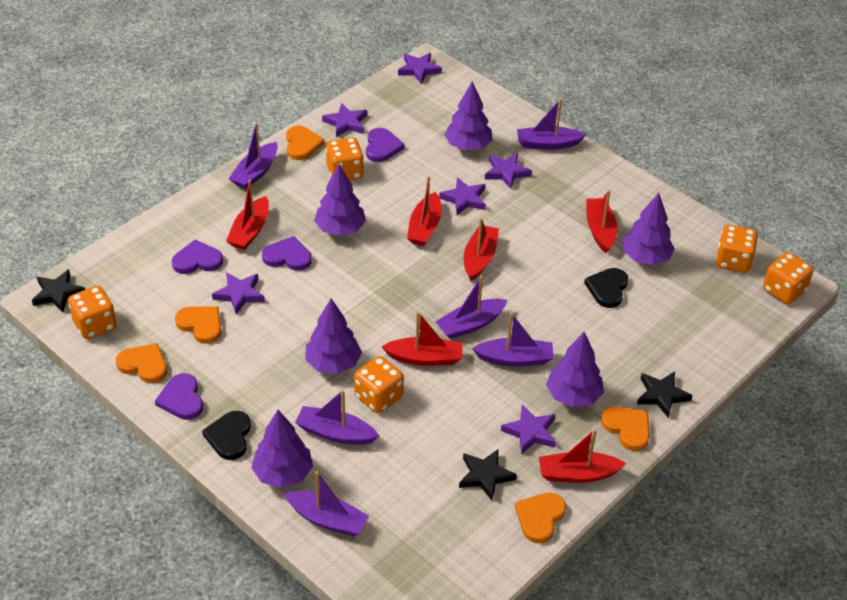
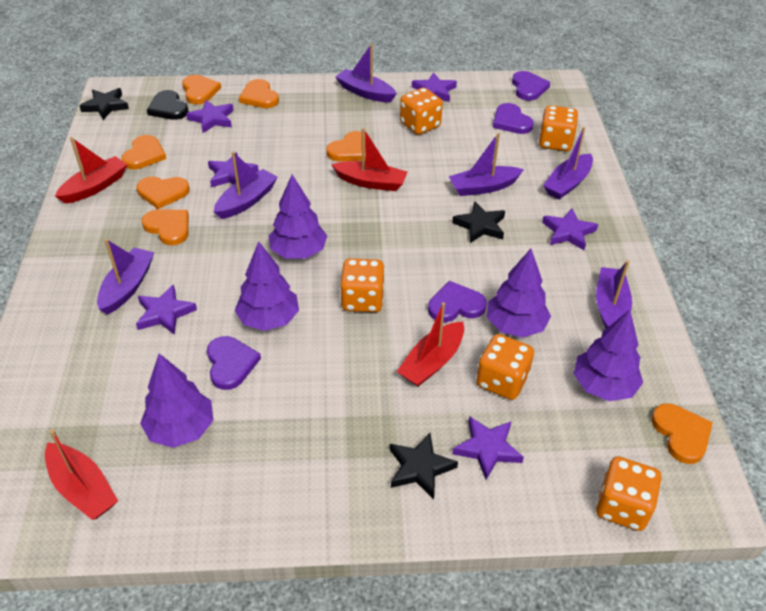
black heart: [202,411,251,460] [584,268,628,308] = 2 -> [147,90,189,120] = 1
orange heart: [116,343,167,383] [175,306,221,344] [286,126,325,160] [515,493,566,543] [601,406,650,451] = 5 -> [121,135,166,170] [137,176,190,209] [142,210,189,245] [182,75,221,104] [239,79,279,108] [326,131,362,161] [651,403,713,464] = 7
purple tree: [251,410,313,488] [305,299,362,374] [314,164,366,236] [444,81,492,150] [546,332,604,407] [623,193,675,265] = 6 -> [140,353,213,448] [235,241,299,331] [268,175,327,259] [487,249,551,338] [574,310,643,401] = 5
red boat: [226,180,269,250] [381,312,463,366] [407,176,442,246] [464,218,499,281] [539,429,627,483] [586,190,618,253] = 6 -> [45,430,118,520] [55,137,128,204] [331,128,407,191] [396,302,464,386] = 4

